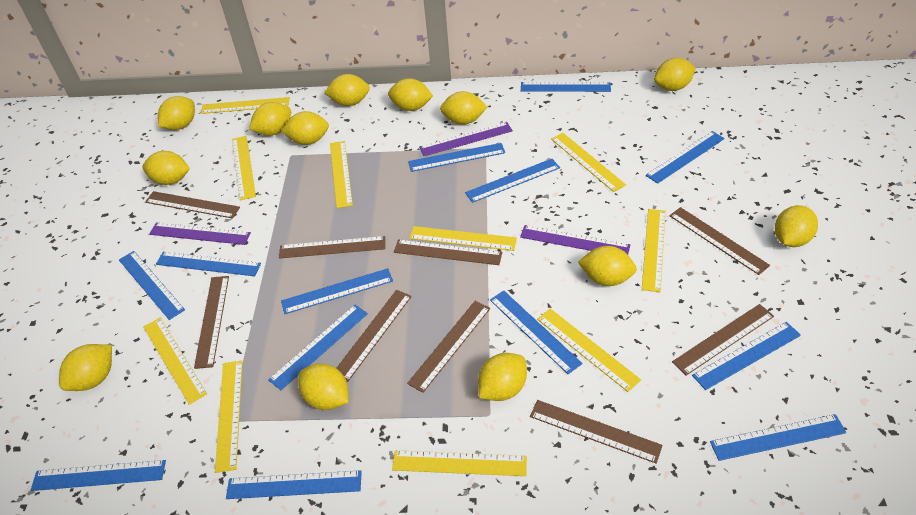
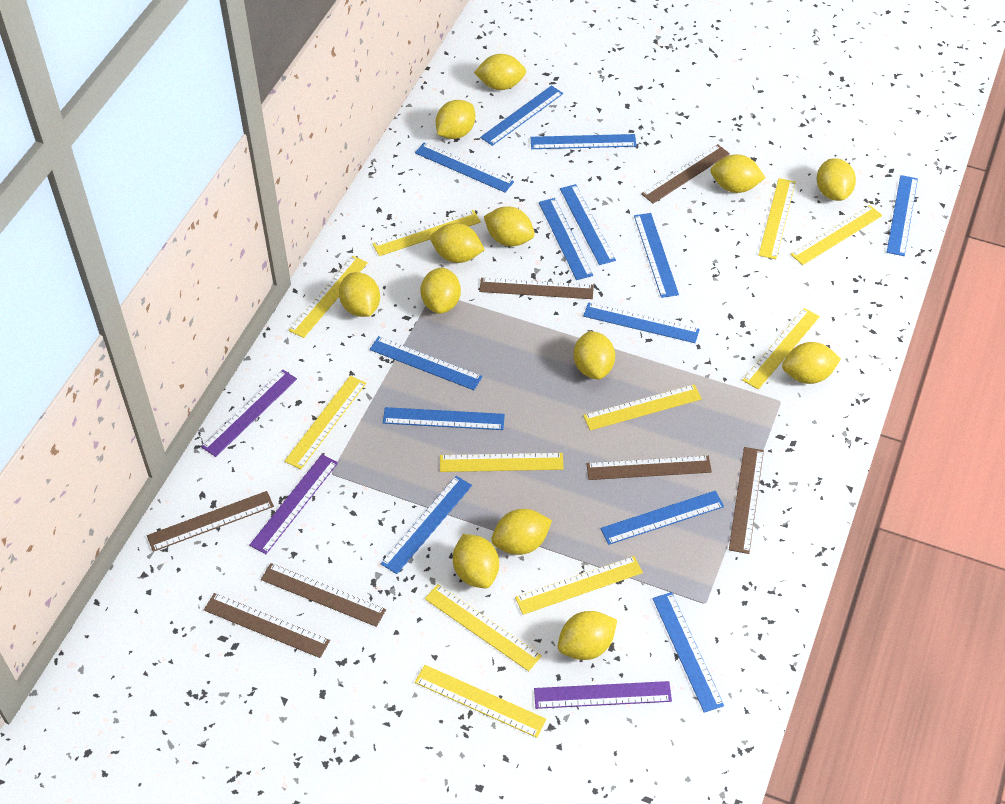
brown ruler: [145,191,240,218] [194,276,229,369] [279,236,385,259] [337,290,412,382] [394,239,502,265] [407,301,490,393] [530,400,663,464] [669,207,770,275] [672,304,774,375] = 9 -> [147,491,274,552] [204,593,330,658] [261,563,386,627] [479,278,594,299] [586,456,712,480] [641,144,730,204] [729,447,764,554] = 7
yellow ruler: [143,318,207,405] [201,97,290,114] [215,361,243,473] [232,136,256,200] [330,141,353,208] [392,450,527,476] [409,226,517,251] [537,309,641,392] [551,133,626,192] [642,209,666,292] = 10 -> [284,376,366,469] [289,256,368,338] [373,210,481,256] [415,665,547,738] [425,584,542,671] [440,453,564,472] [515,556,643,615] [583,384,702,431] [742,308,820,390] [759,178,796,259] [790,205,882,265] = 11

